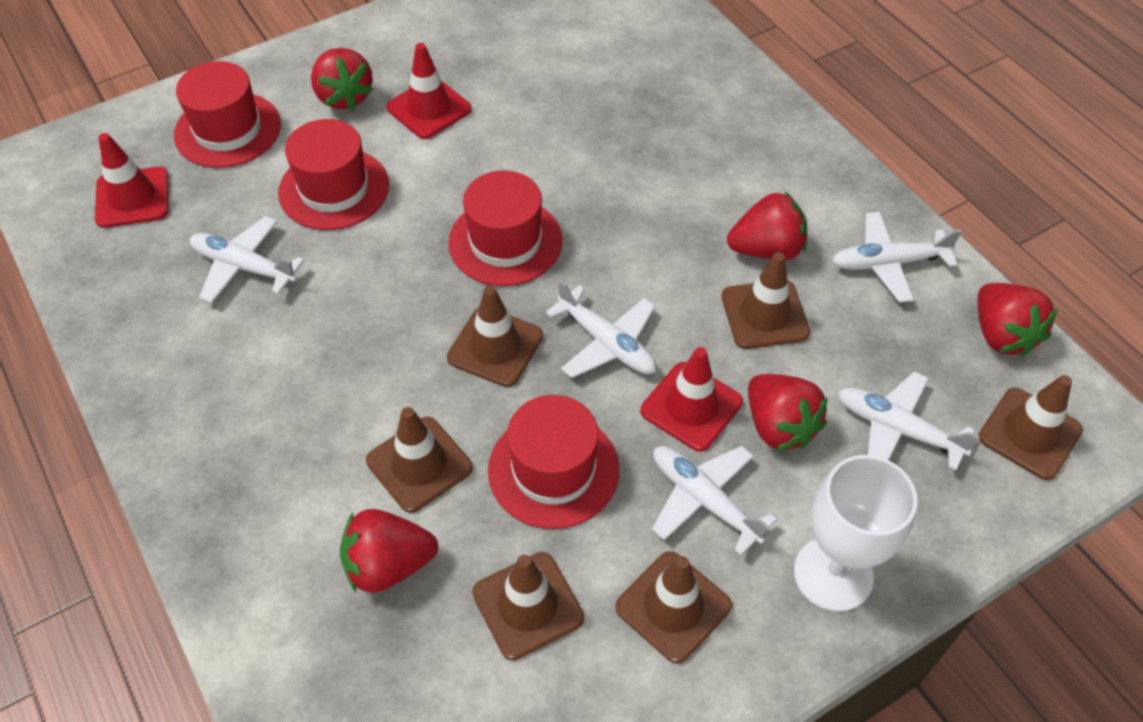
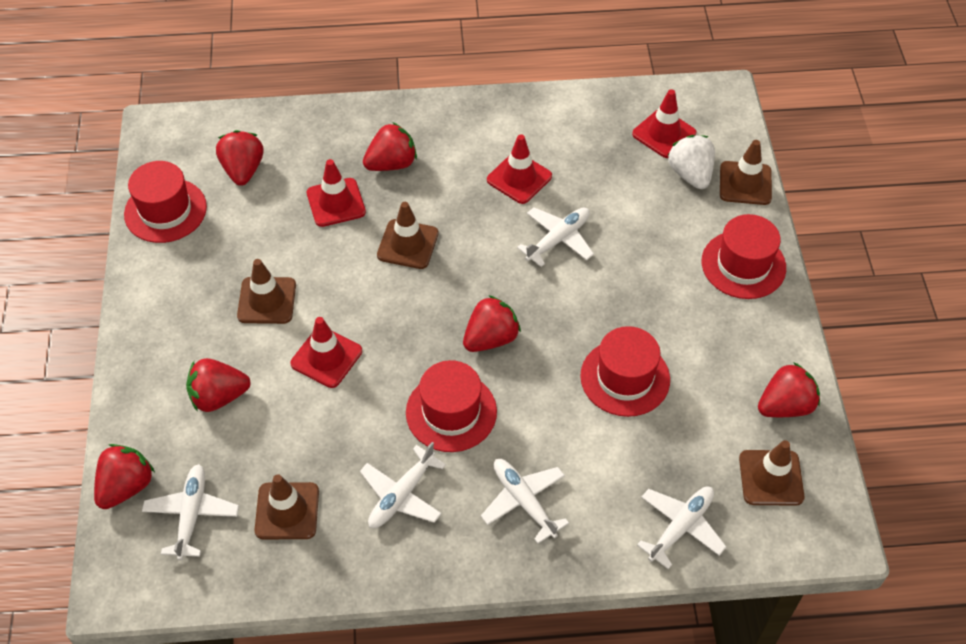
brown traffic cone: [366,407,473,513] [447,286,543,387] [472,552,584,660] [615,551,732,664] [722,252,810,349] [978,375,1083,480] = 6 -> [237,259,296,324] [255,474,319,539] [377,202,439,269] [720,140,772,205] [739,440,805,506] = 5
red strawberry: [311,48,373,111] [340,509,438,593] [727,192,807,260] [748,374,828,451] [978,283,1058,357] = 5 -> [94,444,155,509] [186,358,251,412] [216,130,263,186] [363,122,417,171] [463,295,521,352] [758,362,820,417] = 6
red traffic cone: [95,133,169,228] [386,43,472,139] [640,347,743,452] = 3 -> [290,317,362,388] [307,159,366,227] [487,134,552,204] [632,89,697,158] = 4
white goblet: [794,455,918,612] = 1 -> none = 0
white strawberry: none = 0 -> [668,135,715,189] = 1

